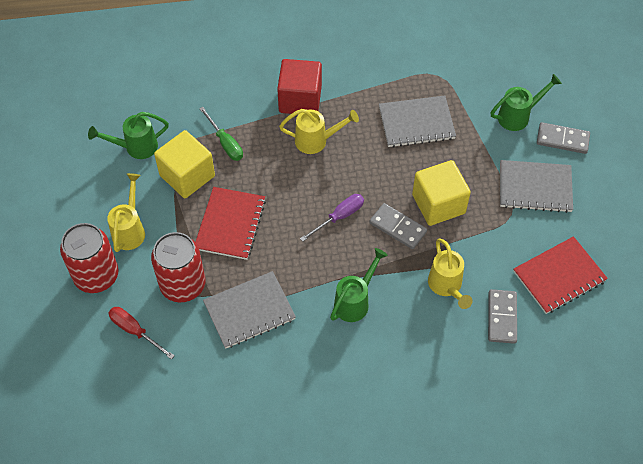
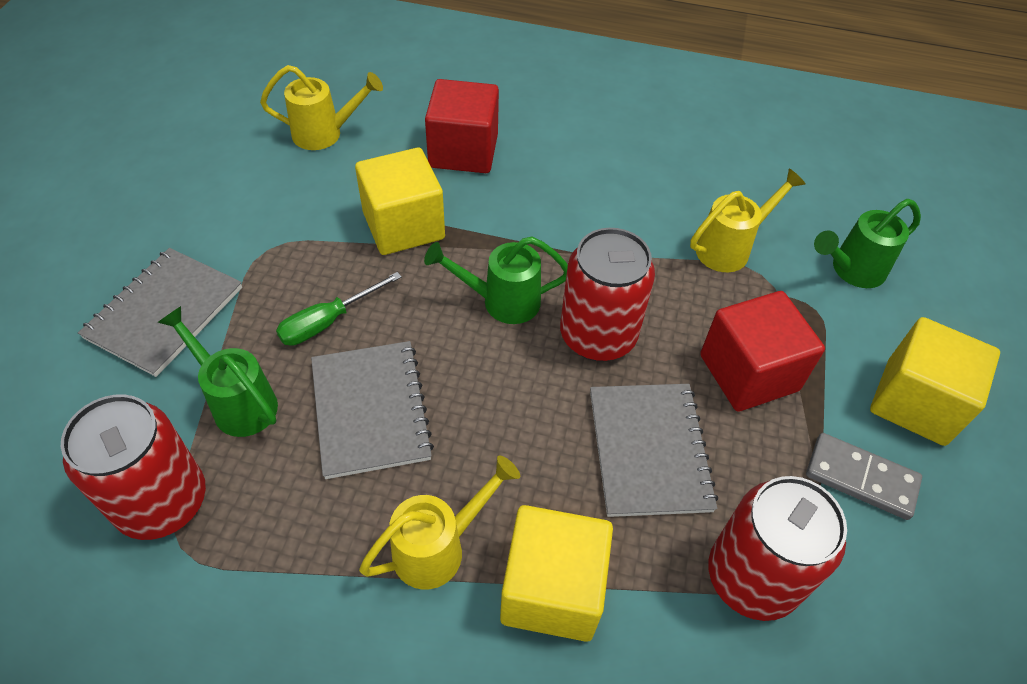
grey domino: [369,203,427,249] [488,289,517,344] [537,122,590,154] = 3 -> [806,433,922,520] = 1
purple screwdriver: [300,194,364,242] = 1 -> none = 0
red can: [60,223,119,293] [151,232,205,302] = 2 -> [61,394,206,540] [560,228,655,361] [709,476,847,621] = 3
red cube: [277,59,322,114] = 1 -> [425,79,499,173] [700,291,825,412] = 2
red notebook: [195,187,266,260] [513,236,608,314] = 2 -> none = 0
red screwdriver: [109,307,175,359] = 1 -> none = 0
yellow cube: [154,130,215,198] [412,160,471,226] = 2 -> [355,148,445,255] [500,505,613,642] [870,317,1000,446] = 3

